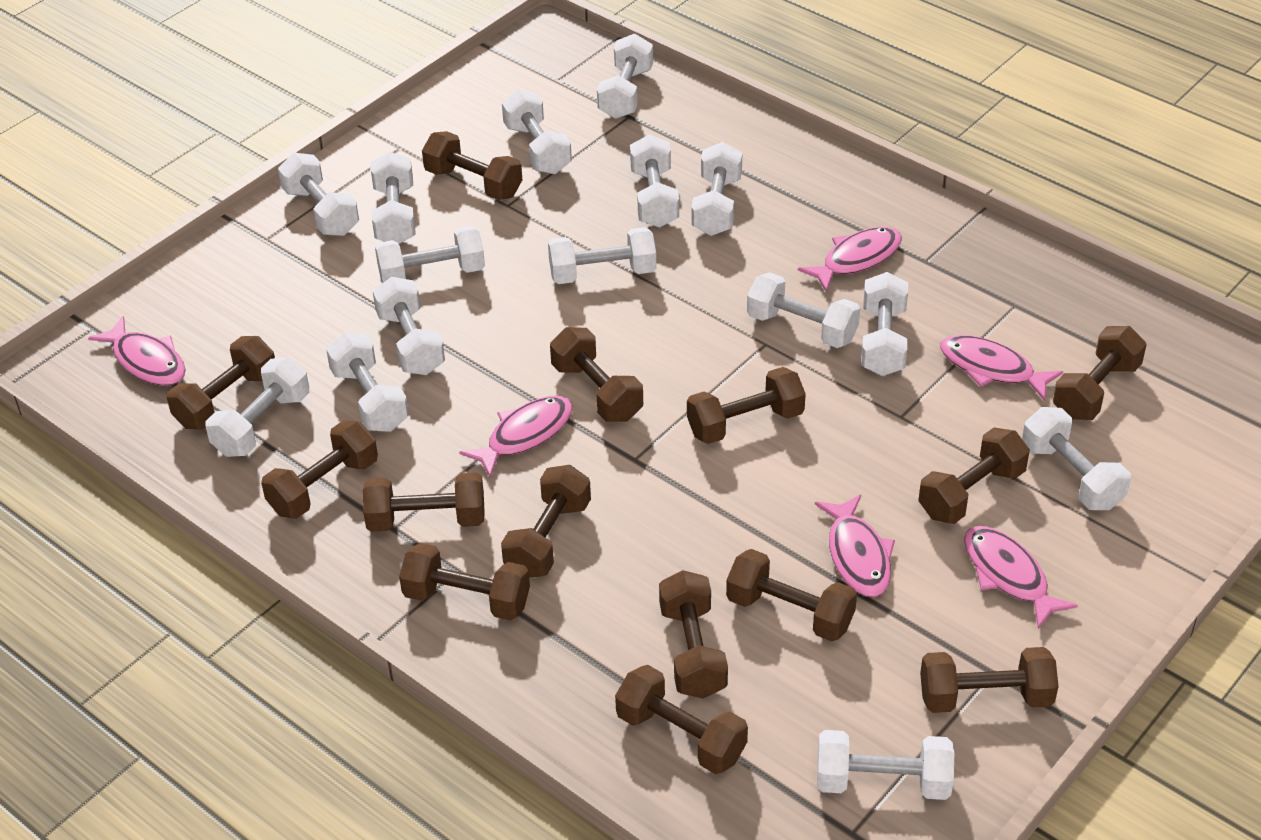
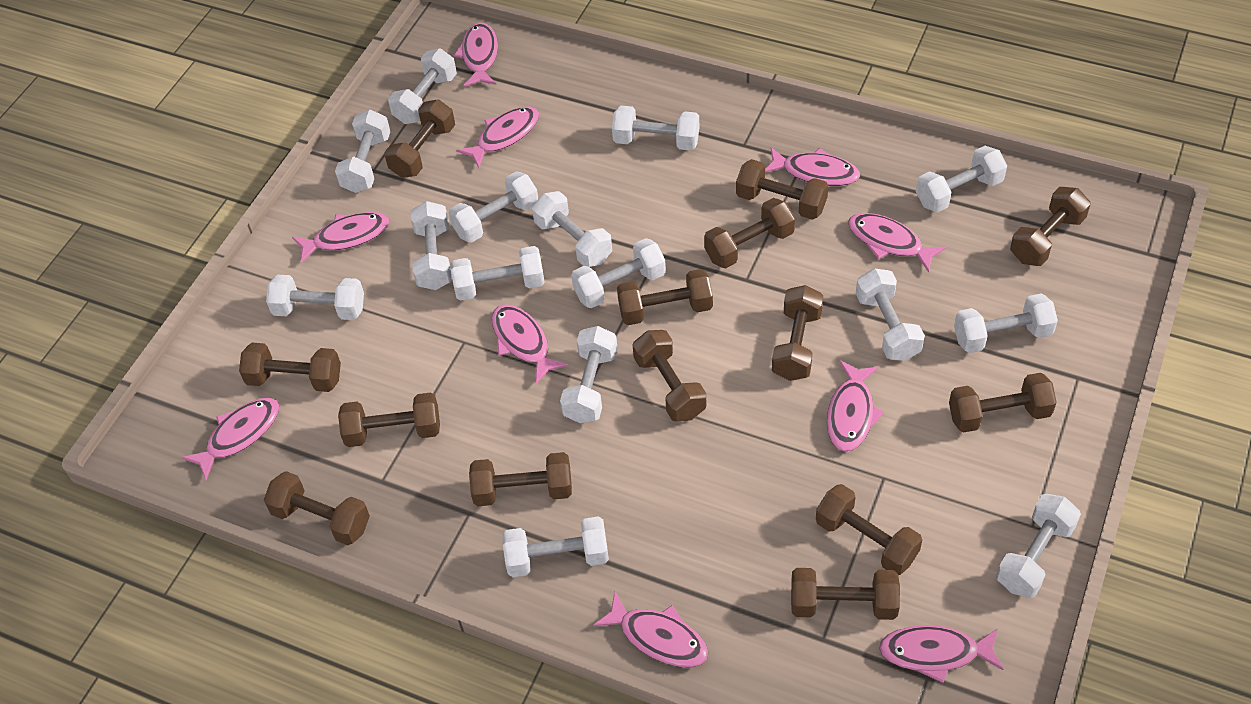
pink fish: [88,316,186,386] [459,396,572,478] [798,226,902,292] [815,494,895,597] [940,335,1063,401] [964,526,1078,629] = 6 -> [182,398,279,481] [292,212,389,263] [454,22,498,87] [456,106,539,168] [492,304,568,384] [593,592,708,667] [765,147,860,186] [827,361,884,451] [848,213,946,273] [879,625,1004,683] = 10

